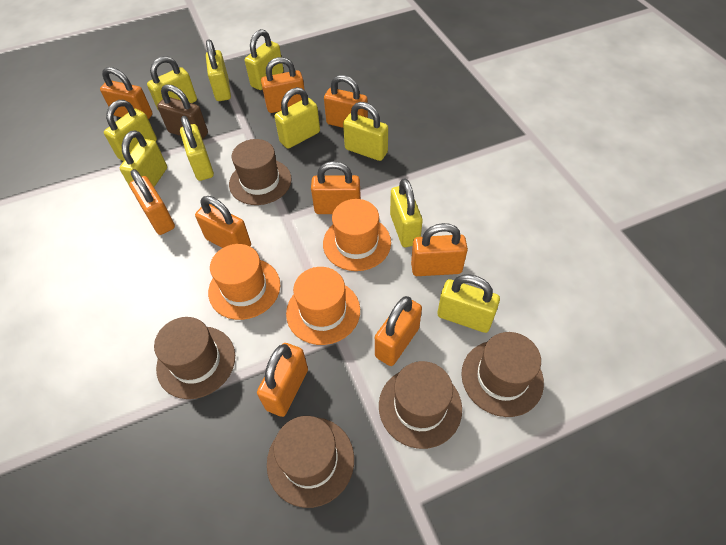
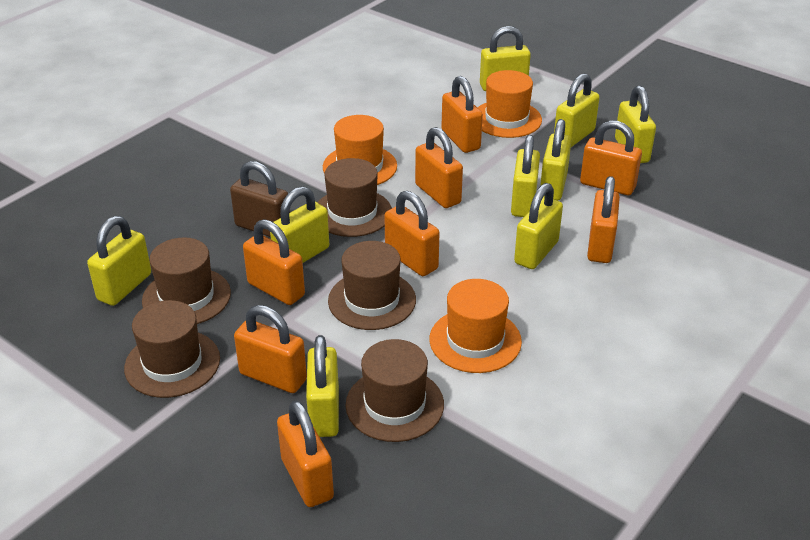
orange padlock: [100,67,153,120] [129,169,175,235] [195,196,251,248] [257,343,308,417] [261,57,305,113] [311,161,361,214] [324,75,368,128] [375,296,422,366] [411,223,468,276] = 9 -> [234,305,307,393] [243,219,305,305] [277,400,334,507] [384,191,440,276] [415,127,463,208] [441,76,483,153] [580,120,642,195] [587,176,620,263] = 8
yellow padlock: [104,100,157,161] [120,130,167,189] [147,56,197,109] [180,116,214,181] [206,40,231,101] [245,29,284,90] [274,87,320,149] [343,102,388,161] [390,178,423,247] [437,274,500,333] = 10 -> [87,216,151,306] [270,186,329,263] [306,335,339,437] [480,26,531,91] [511,135,540,217] [514,183,563,269] [540,119,572,201] [554,73,600,147] [615,85,656,163] = 9

